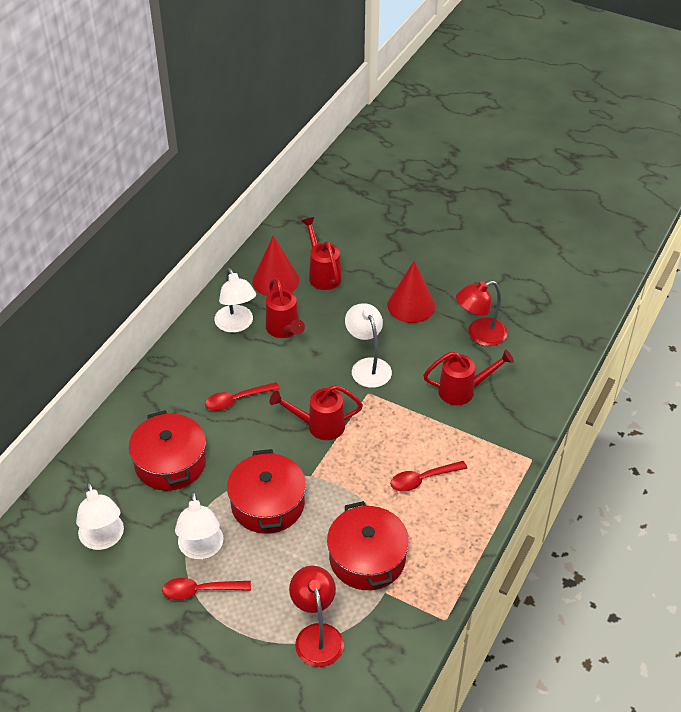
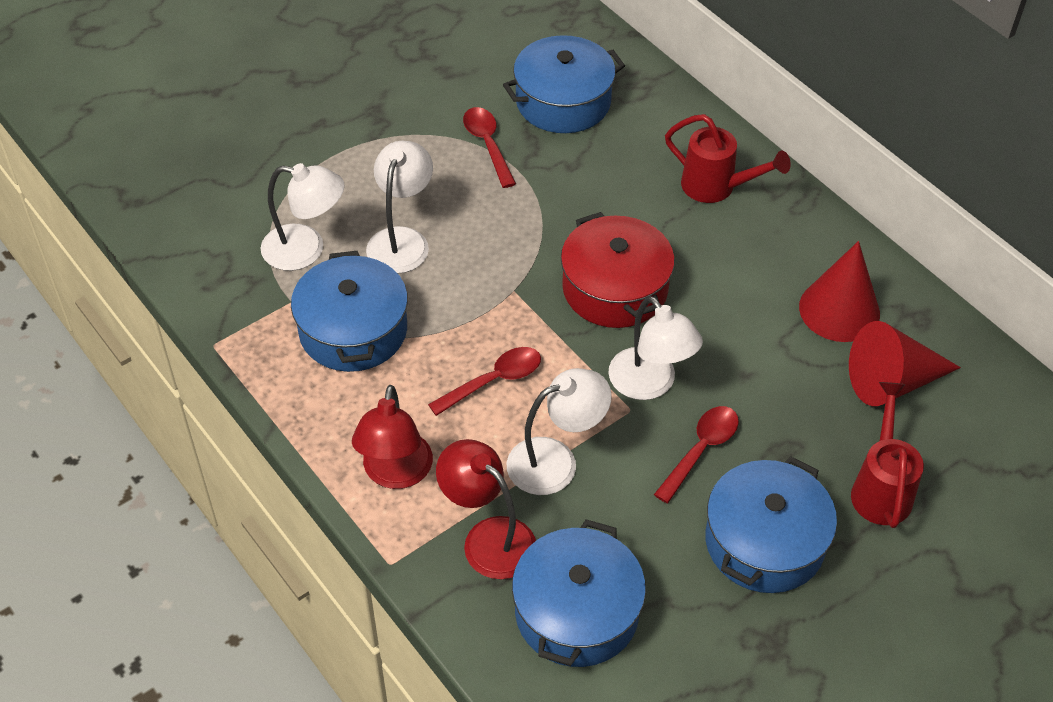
blue pot: none = 0 -> [291,251,408,372] [503,35,625,133] [512,519,646,667] [705,456,837,593] = 4
red pot: [129,410,206,491] [227,449,306,534] [327,501,409,590] = 3 -> [561,212,675,328] = 1
red watering can: [266,278,305,338] [269,385,363,440] [302,217,342,290] [423,349,514,405] = 4 -> [665,114,791,203] [851,382,924,528] = 2

